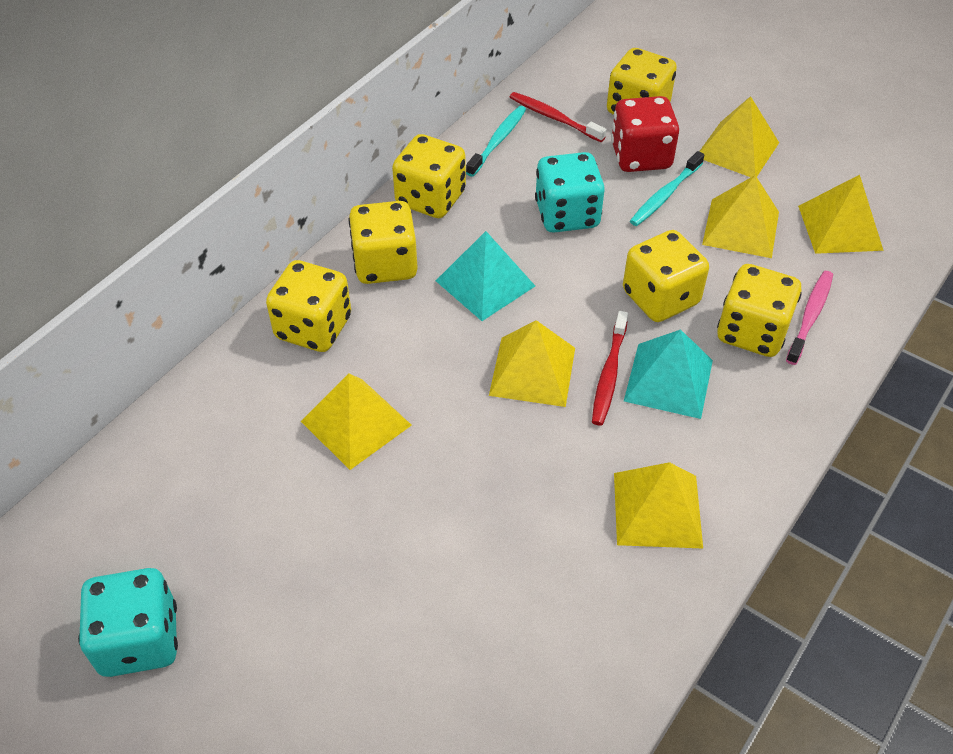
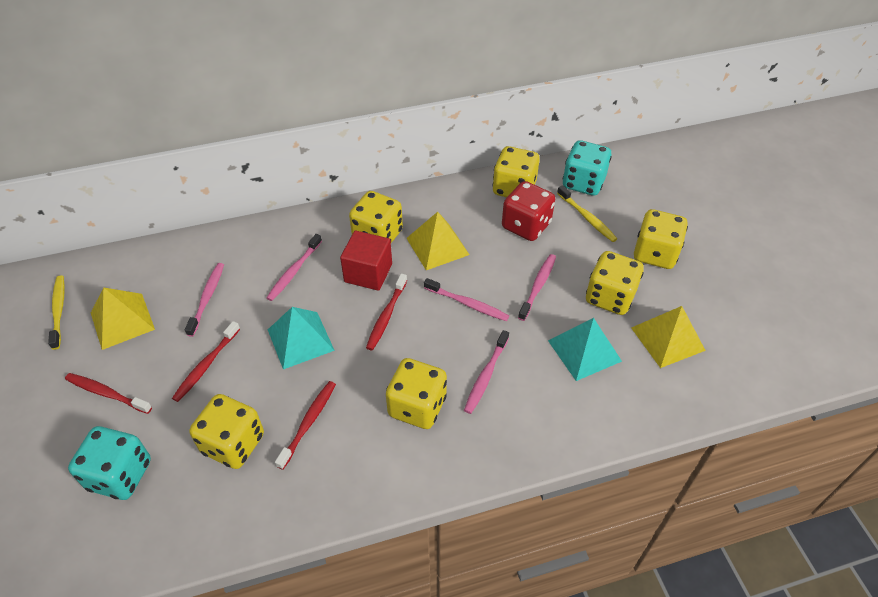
pink toothbrush: [786,271,833,365] = 1 -> [185,263,224,337] [267,234,322,301] [424,278,509,321] [464,330,509,414] [518,254,556,321] = 5
red cube: none = 0 -> [340,231,392,291] = 1
red toothbrush: [510,92,607,142] [592,311,628,426] = 2 -> [65,373,152,414] [172,321,240,402] [275,381,336,470] [366,273,407,351] = 4
turquoise toothbrush: [466,106,526,177] [630,151,704,226] = 2 -> none = 0
yellow pyramid: [301,373,412,470] [489,320,575,407] [614,462,703,549] [699,96,779,177] [702,175,779,258] [798,175,884,254] = 6 -> [91,287,155,350] [406,212,470,270] [631,306,706,368] = 3
yellow toothbrush: none = 0 -> [48,275,65,350] [557,185,617,242] = 2

